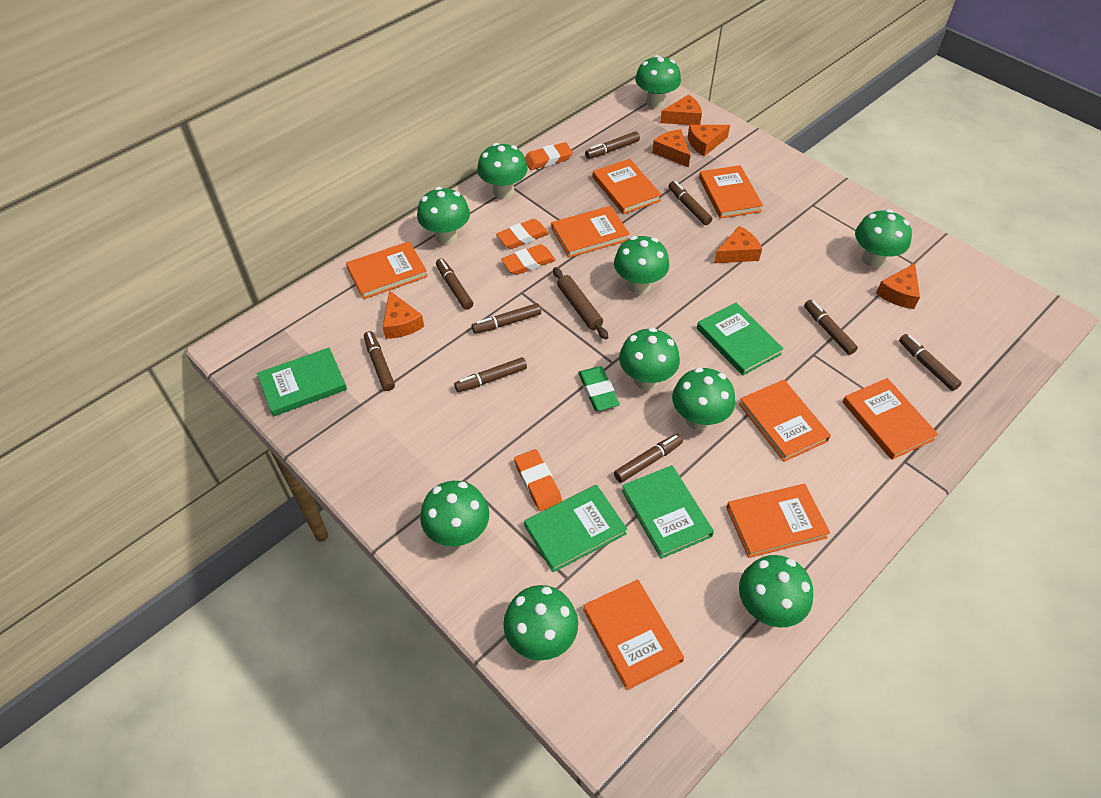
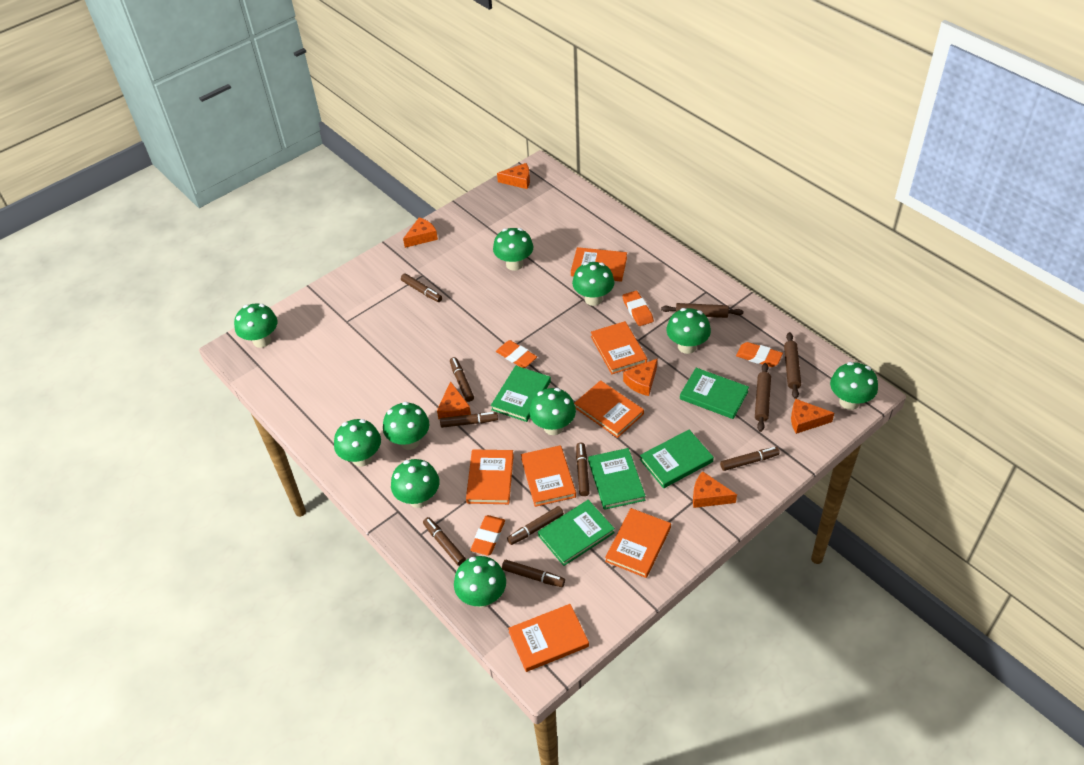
brown marker: [364,331,395,391] [436,258,473,310] [454,357,527,392] [472,303,541,334] [585,131,640,159] [614,434,683,483] [668,181,713,225] [804,300,858,355] [899,334,962,391] = 9 -> [401,274,442,302] [423,517,466,566] [440,412,498,428] [450,357,474,402] [502,560,565,587] [507,506,564,545] [576,443,590,496] [720,447,780,471] = 8
brown rolling pin: [553,267,608,339] = 1 -> [661,303,743,318] [755,363,771,432] [784,332,801,399] = 3
green book: [257,348,347,417] [524,485,627,572] [622,465,714,559] [697,303,784,375] = 4 -> [491,366,551,422] [538,500,615,566] [588,448,645,510] [640,430,714,488] [680,368,749,419] = 5
green eraser: [578,366,620,411] = 1 -> none = 0
orange book: [346,241,428,299] [551,206,630,258] [583,579,684,690] [593,159,662,214] [699,165,763,219] [726,484,830,558] [739,380,831,462] [843,378,938,460] = 8 -> [466,449,514,504] [508,604,589,672] [521,445,576,507] [571,247,627,282] [574,380,644,438] [591,321,647,374] [605,508,671,578] = 7

